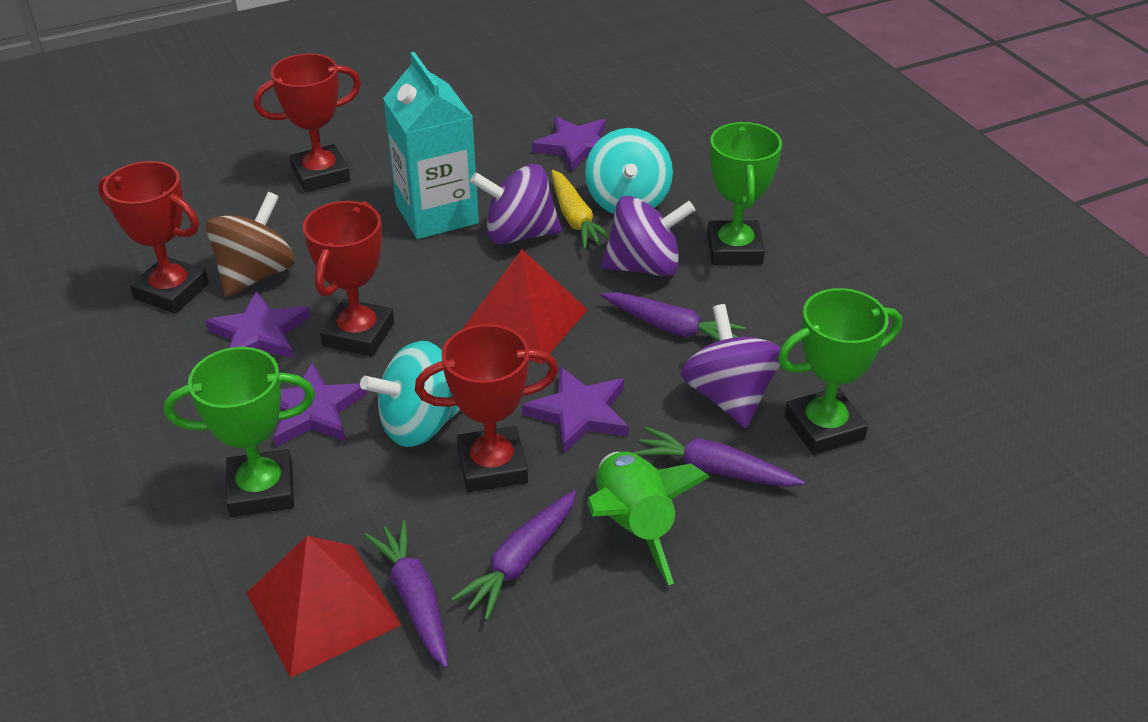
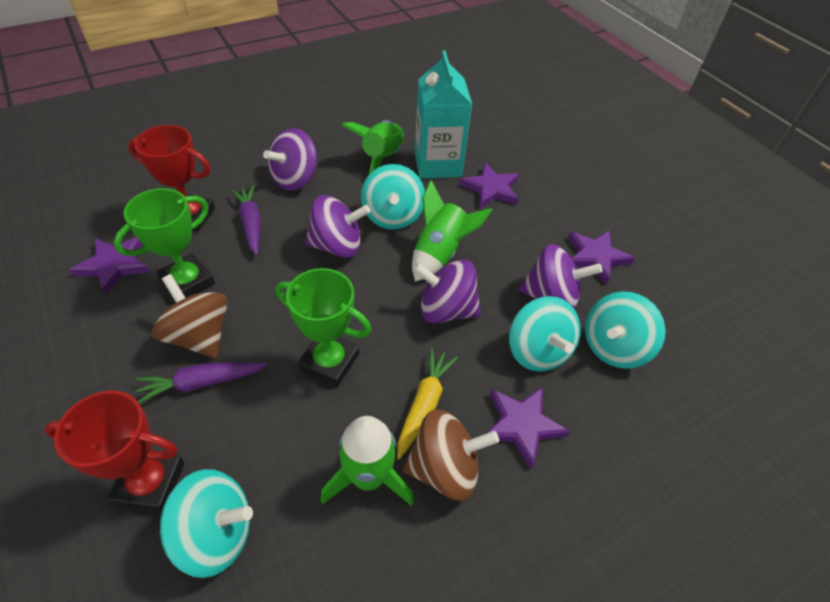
brown spinning top: [206,192,295,297] = 1 -> [152,274,228,359] [403,409,499,501] = 2
green rocket: [587,452,709,585] = 1 -> [321,416,414,506] [342,120,404,174] [412,180,492,282] = 3
green trophy: [164,347,315,517] [707,122,782,265] [778,288,902,455] = 3 -> [113,188,215,298] [276,268,372,387] = 2
purple carrot: [364,520,449,668] [451,490,577,620] [600,292,745,341] [634,427,804,487] = 4 -> [136,362,267,403] [231,185,261,255] = 2
purple spinning top: [470,164,562,244] [601,196,695,277] [680,304,781,428] = 3 -> [263,128,317,191] [305,195,370,258] [413,260,481,324] [519,244,602,309] = 4
red pyramid: [246,536,402,678] [462,249,588,364] = 2 -> none = 0
red trophy: [98,161,209,313] [254,53,361,192] [303,201,394,357] [415,324,558,492] = 4 -> [44,391,184,512] [128,125,215,232] = 2
turquoise spinning top: [360,341,461,447] [585,128,673,214] = 2 -> [160,469,253,578] [361,164,425,230] [509,296,581,372] [585,291,666,369] = 4

